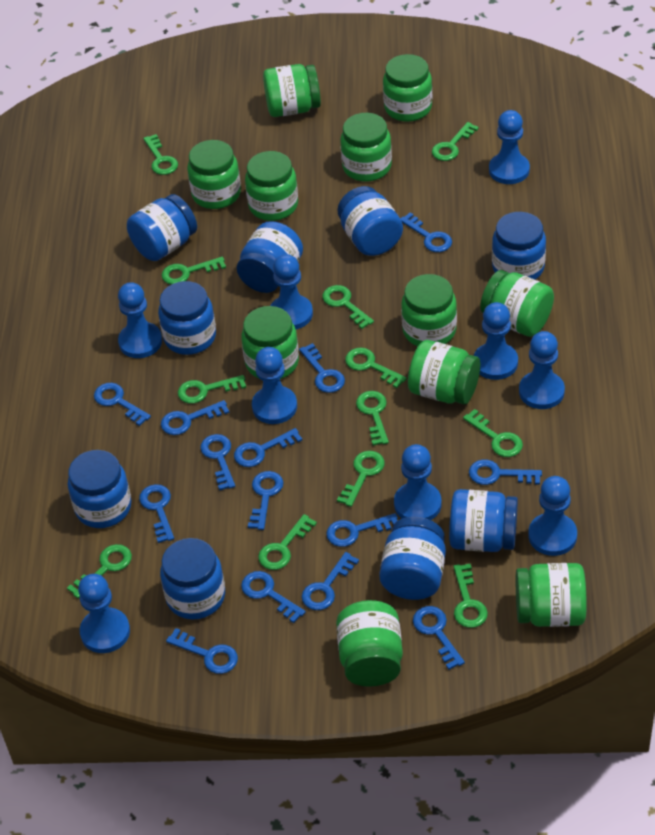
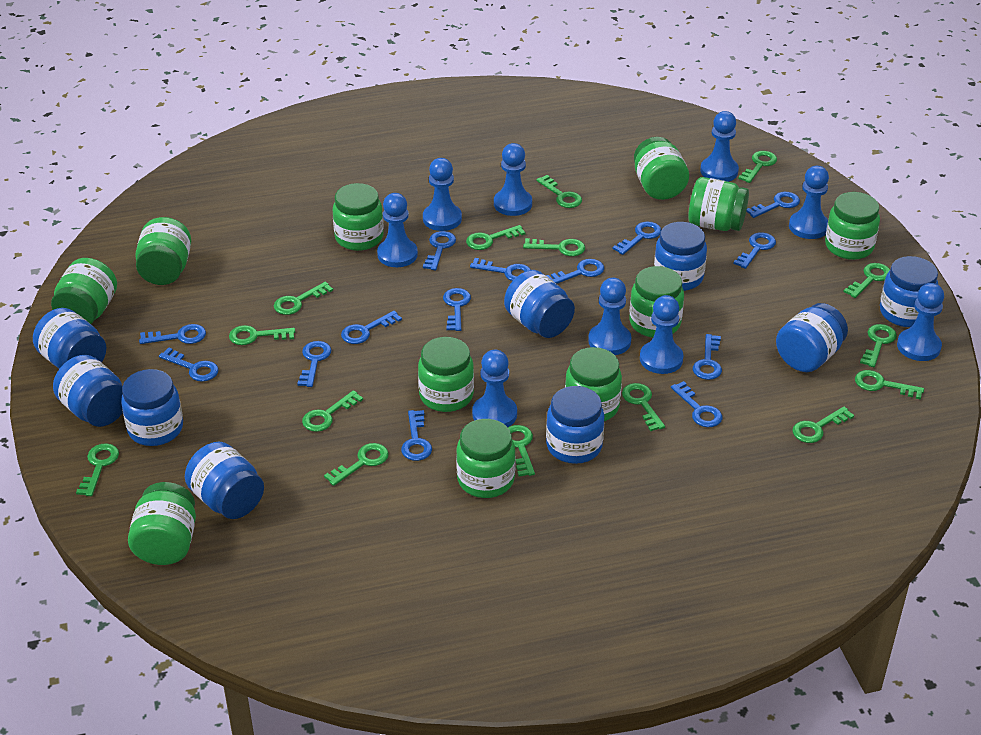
green key: [67,544,132,598] [143,134,178,175] [162,257,226,284] [178,375,246,404] [258,514,317,570] [322,285,374,329] [337,451,385,507] [345,348,407,388] [356,391,389,446] [432,122,479,161] [453,564,488,628] [463,409,523,457] = 12 -> [76,443,119,496] [229,325,295,345] [274,282,333,315] [302,390,363,432] [324,443,389,486] [466,225,525,250] [508,425,535,477] [523,238,585,256] [536,175,582,208] [622,383,665,431] [738,151,777,183] [793,406,854,443] [844,263,890,298] [855,370,924,400] [860,324,897,367] = 15

